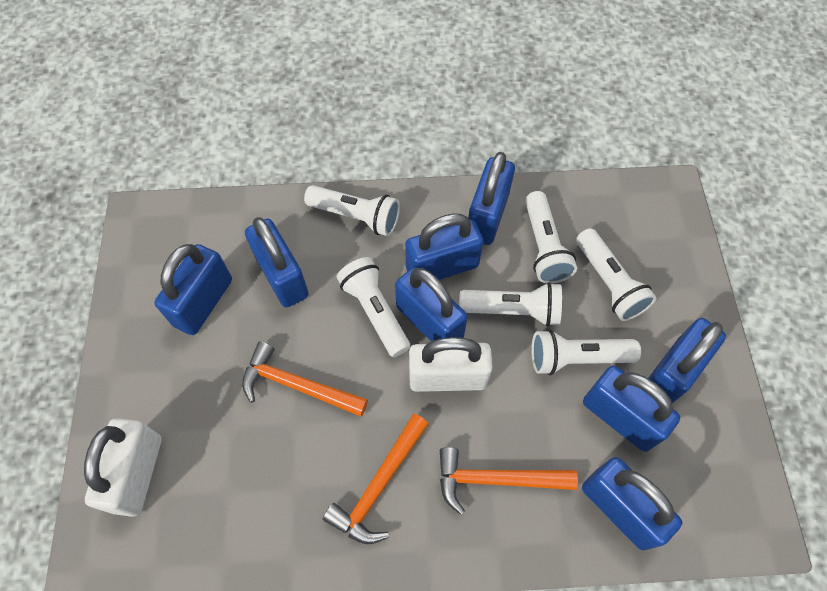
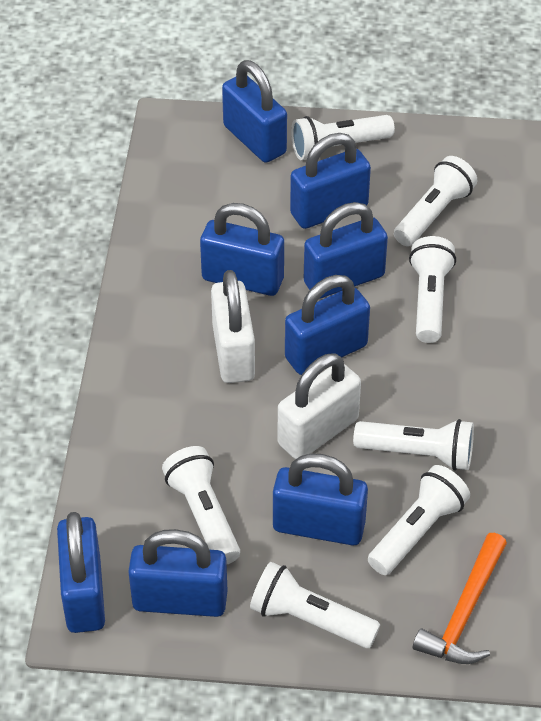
orange hammer: [242,342,368,417] [323,414,429,544] [440,447,578,515] = 3 -> [413,533,507,664] = 1
white flashlight: [304,185,400,236] [337,257,410,357] [459,282,562,327] [525,191,577,284] [531,329,641,375] [576,228,656,321] = 6 -> [162,446,240,564] [250,562,380,648] [291,115,395,160] [353,419,474,471] [368,465,470,575] [394,156,477,246] [409,236,456,343] = 7

